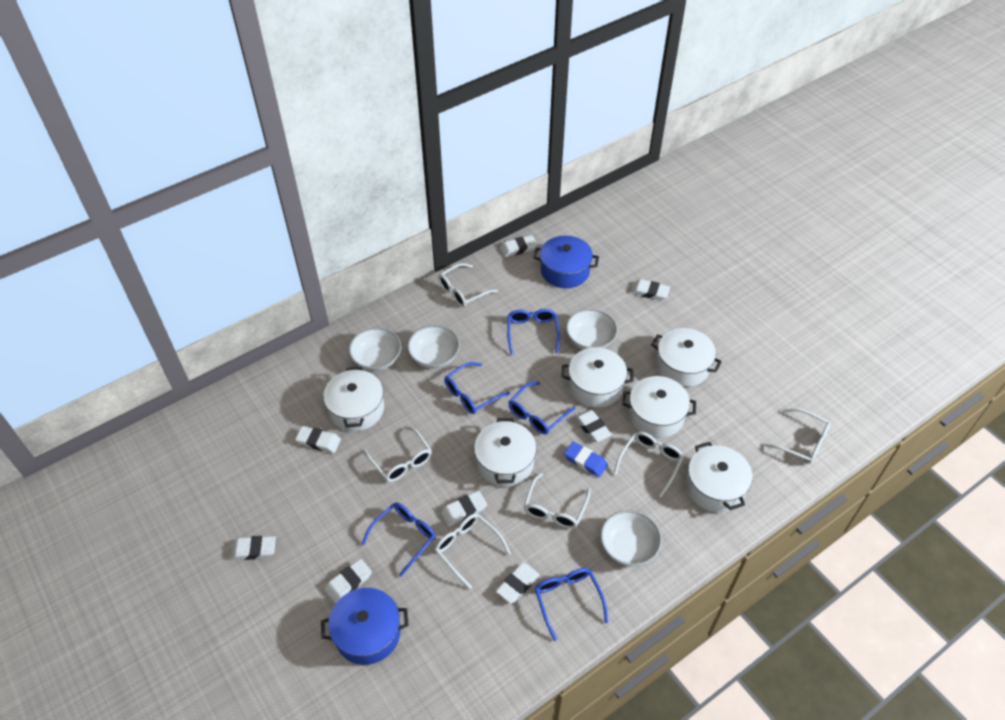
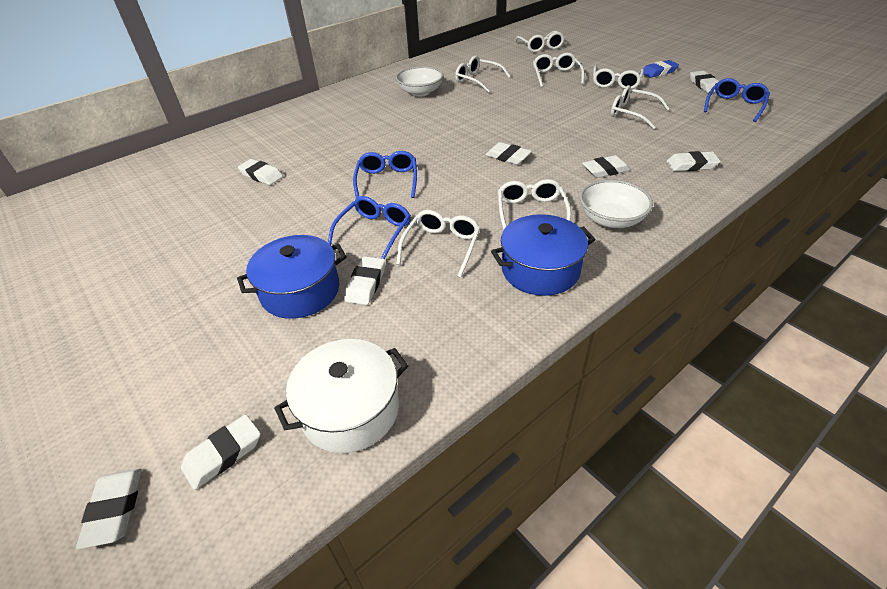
blue glasses: [362,502,436,577] [444,362,510,414] [507,309,560,355] [508,382,576,434] [534,568,608,641] = 5 -> [328,196,411,259] [353,151,417,198] [704,78,770,122] = 3
white bowl: [349,327,401,371] [407,325,460,368] [566,309,618,350] [600,510,662,566] = 4 -> [396,66,443,97] [580,180,653,228] = 2
white glasses: [363,426,432,482] [435,514,511,589] [438,263,498,307] [524,473,590,528] [614,432,684,497] [764,408,831,464] = 6 -> [396,210,480,278] [455,56,511,92] [498,179,571,231] [514,31,565,52] [533,53,584,88] [593,65,644,89] [611,85,670,129] = 7
white pot: [323,367,384,431] [474,418,537,487] [562,347,633,407] [622,376,696,438] [651,328,722,387] [686,442,752,512] = 6 -> [274,339,408,453] = 1

